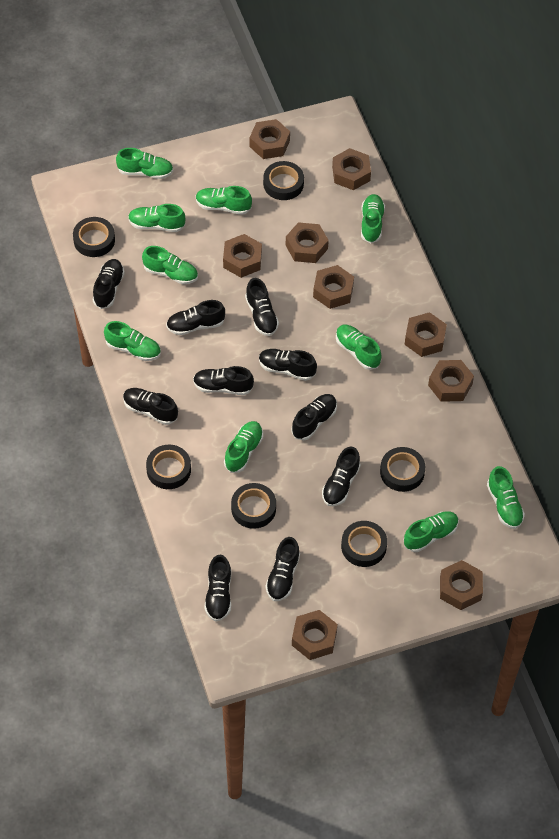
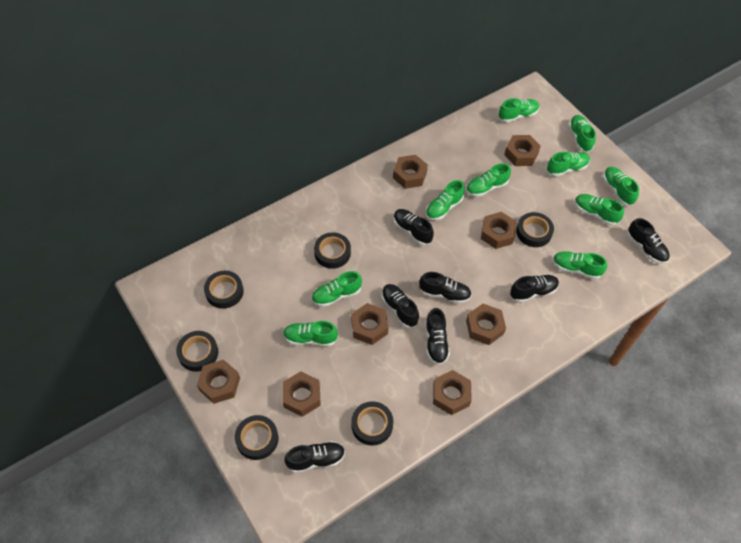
black shoe: [93,259,125,309] [123,388,178,425] [166,300,225,335] [193,366,254,395] [204,555,231,621] [245,278,279,336] [259,349,317,381] [266,537,300,601] [291,394,337,440] [322,447,361,506] = 10 -> [285,441,345,473] [382,284,419,328] [393,209,434,245] [419,272,471,303] [425,308,450,365] [510,275,559,303] [627,218,669,264] = 7
brown nut: [223,234,262,278] [250,119,290,159] [286,222,329,263] [292,610,338,660] [313,265,354,309] [332,148,371,190] [404,312,447,357] [428,360,474,402] [440,560,483,610] = 9 -> [197,360,240,404] [282,371,321,417] [351,303,388,345] [393,155,428,189] [433,370,472,415] [466,304,506,345] [481,212,517,249] [504,135,541,166] = 8

